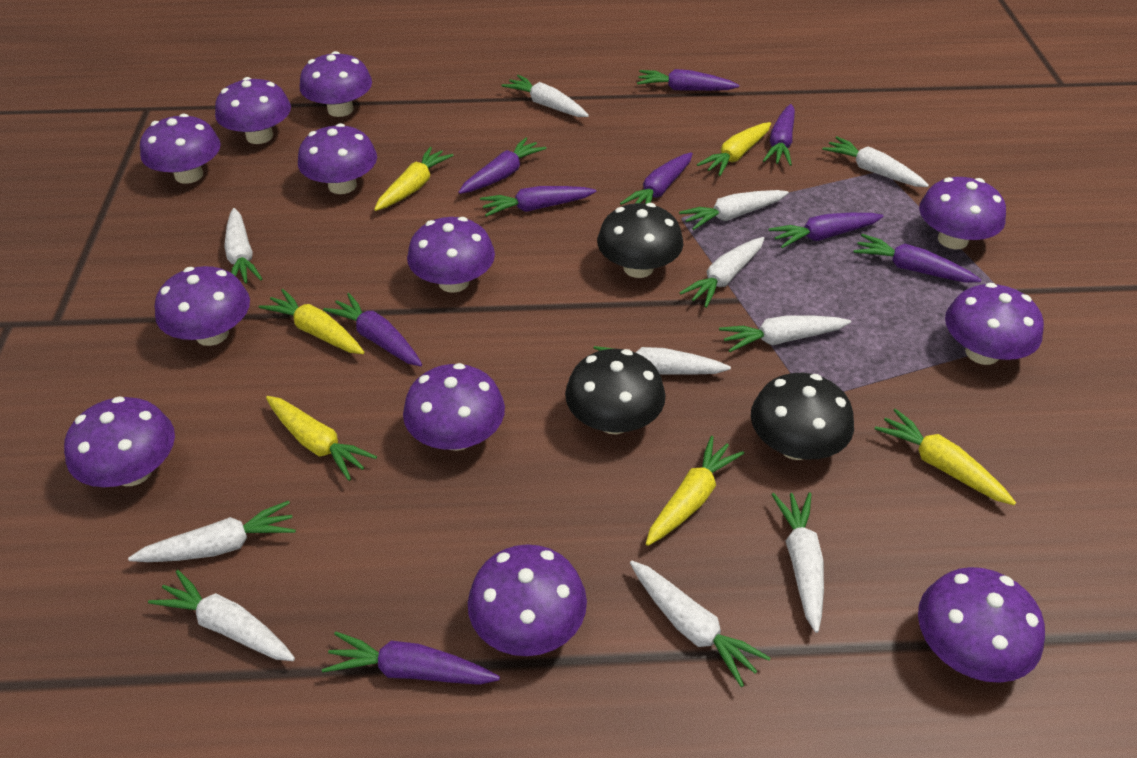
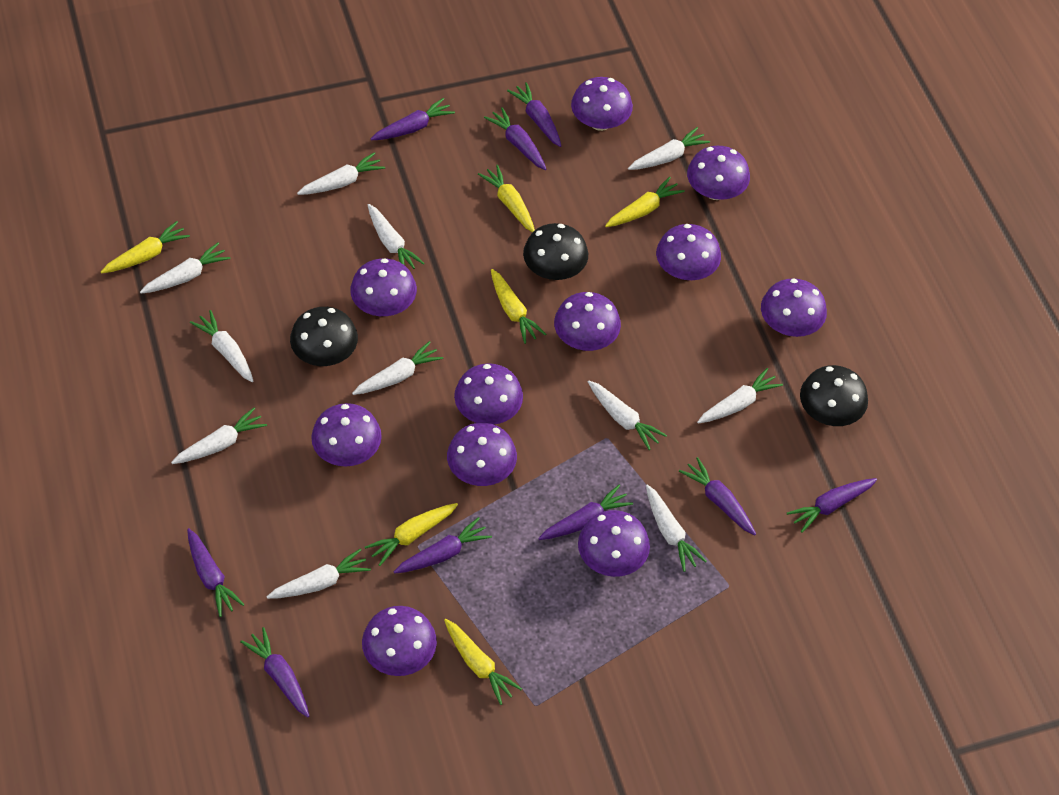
purple mushroom: [64,396,175,487] [140,114,221,184] [155,266,250,346] [215,77,291,144] [298,123,377,194] [300,51,372,117] [403,363,505,451] [407,217,495,293] [468,544,587,656] [918,567,1045,683] [919,177,1006,249] [945,283,1044,365] = 12 -> [311,403,382,466] [350,258,417,316] [362,606,437,676] [447,423,517,486] [454,363,523,424] [554,292,621,351] [571,77,633,131] [578,510,650,577] [656,224,721,280] [687,146,750,200] [761,278,827,337] = 11

